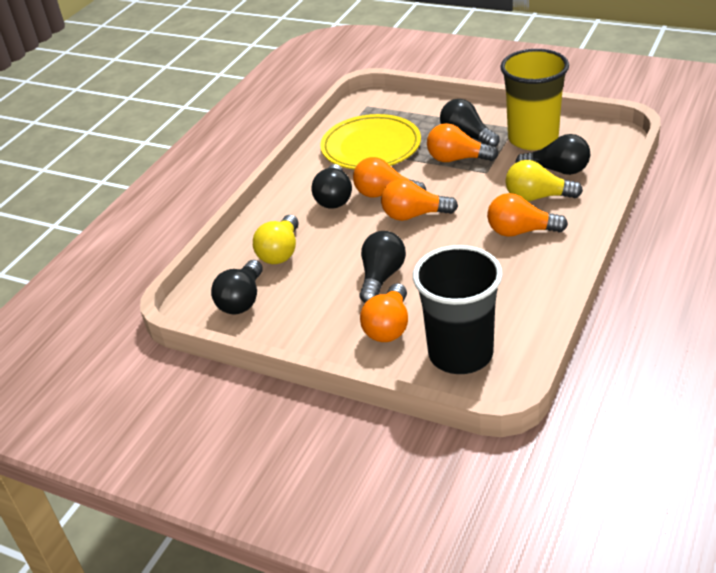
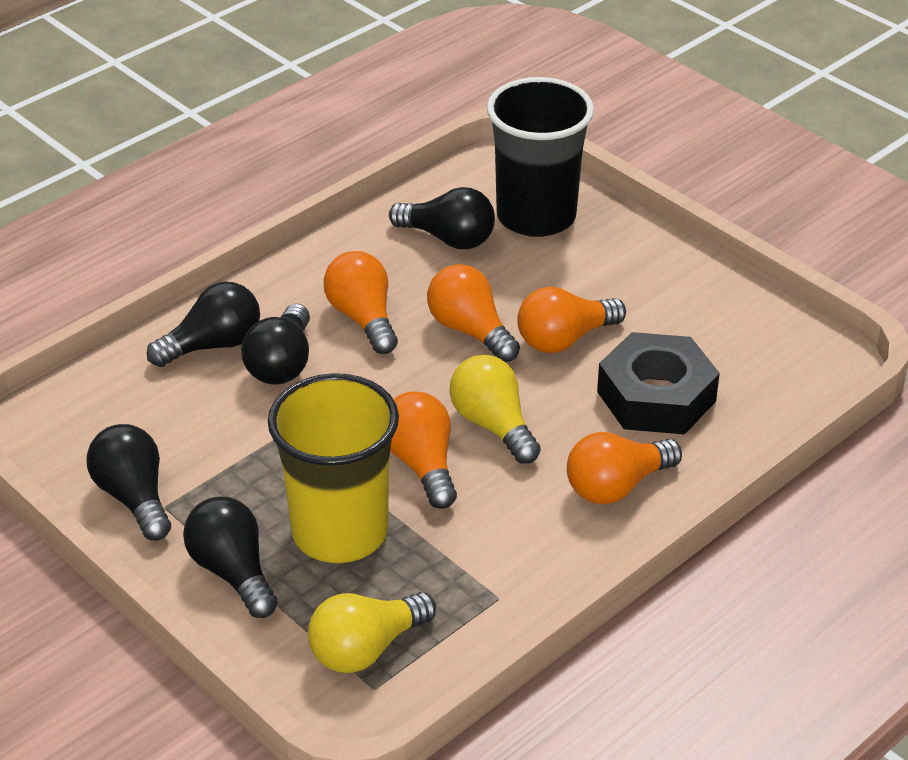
black nut: none = 0 -> [597,332,720,434] = 1
yellow plate: [320,114,421,169] = 1 -> none = 0

